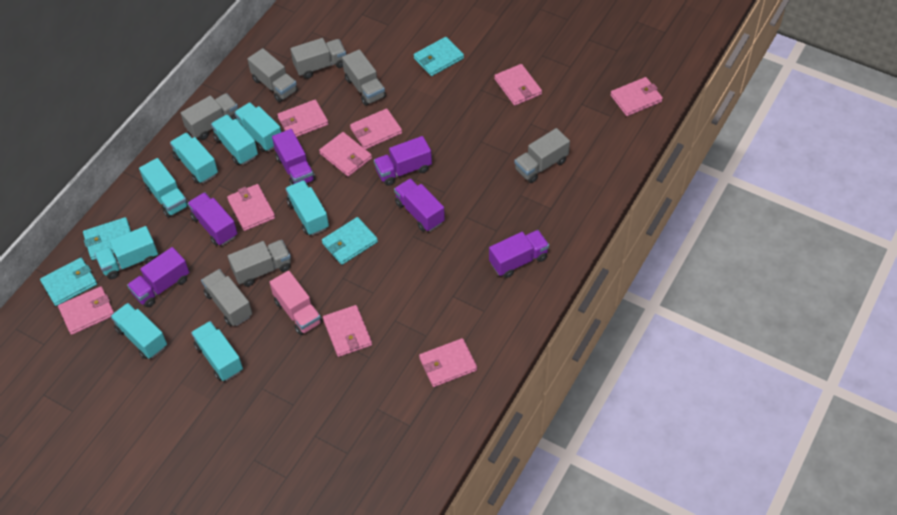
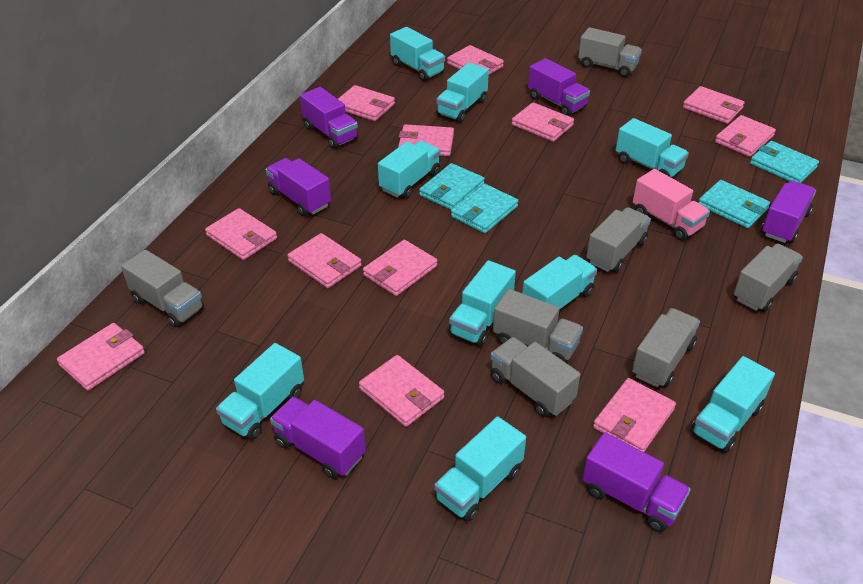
pink wallet: [58,286,114,335] [227,184,275,231] [277,100,328,137] [319,132,372,177] [323,305,372,357] [350,108,402,149] [419,338,477,387] [494,64,542,106] [610,77,663,116] = 9 -> [57,323,145,391] [205,208,277,260] [287,233,362,288] [338,85,395,121] [359,355,444,427] [363,240,437,296] [398,124,454,156] [447,45,504,75] [512,102,574,142] [593,378,676,452] [683,86,745,124] [715,115,776,157] = 12
turquoise truck: [95,226,158,279] [110,303,167,359] [139,158,189,218] [170,133,218,184] [191,321,243,381] [211,114,258,165] [234,102,281,152] [285,180,329,236] = 8 -> [216,343,304,440] [378,141,440,198] [390,27,445,81] [434,416,526,522] [436,63,489,122] [449,260,516,346] [522,255,597,317] [616,118,689,177] [690,356,775,453] = 9

